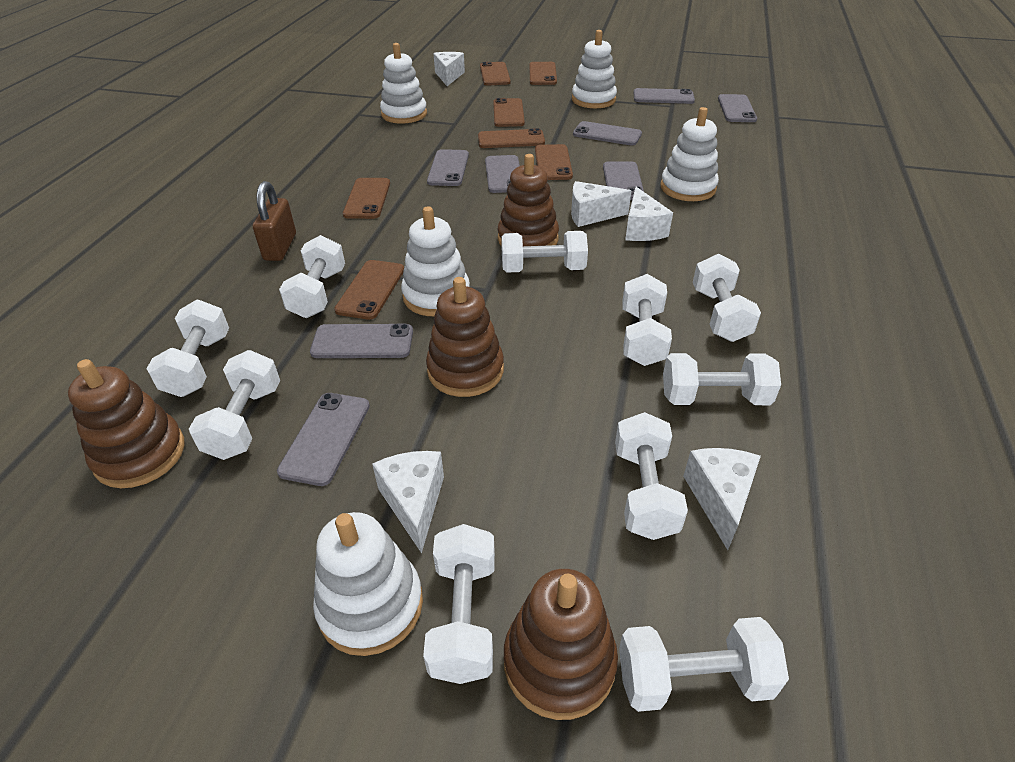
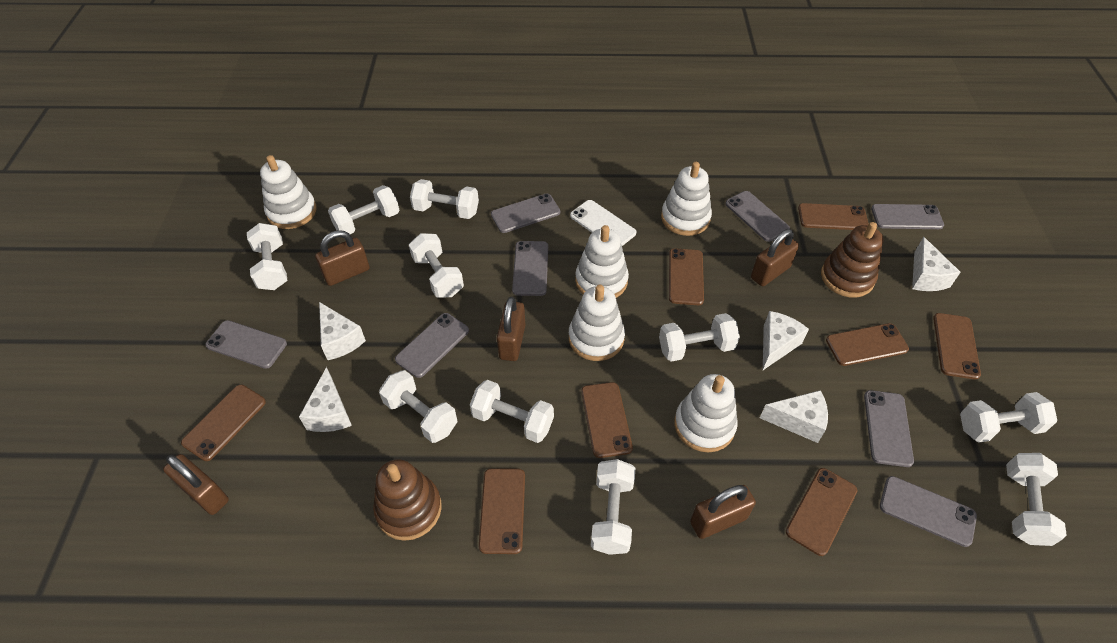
brown padlock: [253,181,296,261] = 1 -> [163,454,229,515] [315,230,370,286] [497,297,525,361] [690,485,756,539] [751,229,799,286] = 5
brown phone: [334,260,404,320] [343,178,390,219] [478,128,545,148] [480,62,511,86] [493,98,525,127] [529,62,557,85] [535,144,573,180] = 7 -> [181,385,266,461] [479,468,525,554] [581,382,633,458] [669,248,704,305] [786,468,858,556] [798,203,869,230] [826,323,909,366] [933,313,981,379] = 8
brown stacking toy: [68,359,184,488] [426,277,504,397] [498,154,559,246] [504,569,618,720] = 4 -> [373,459,442,541] [821,222,884,298] = 2
white phone: none = 0 -> [570,200,636,246] = 1

